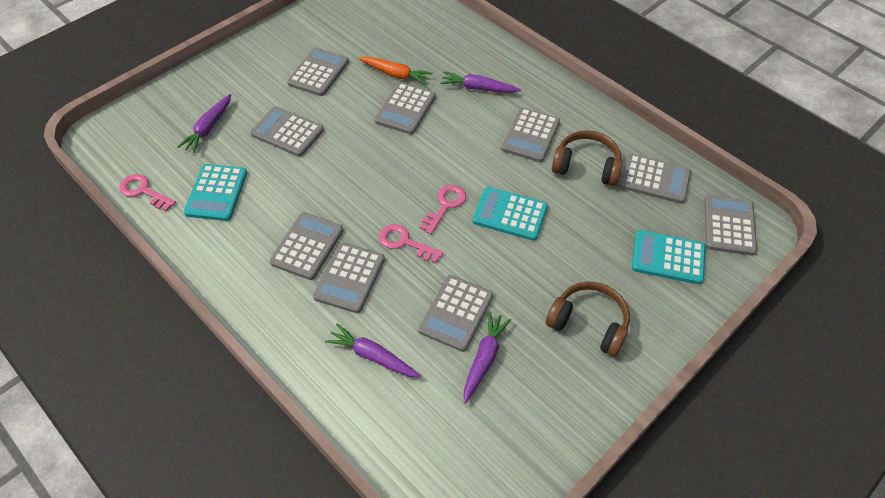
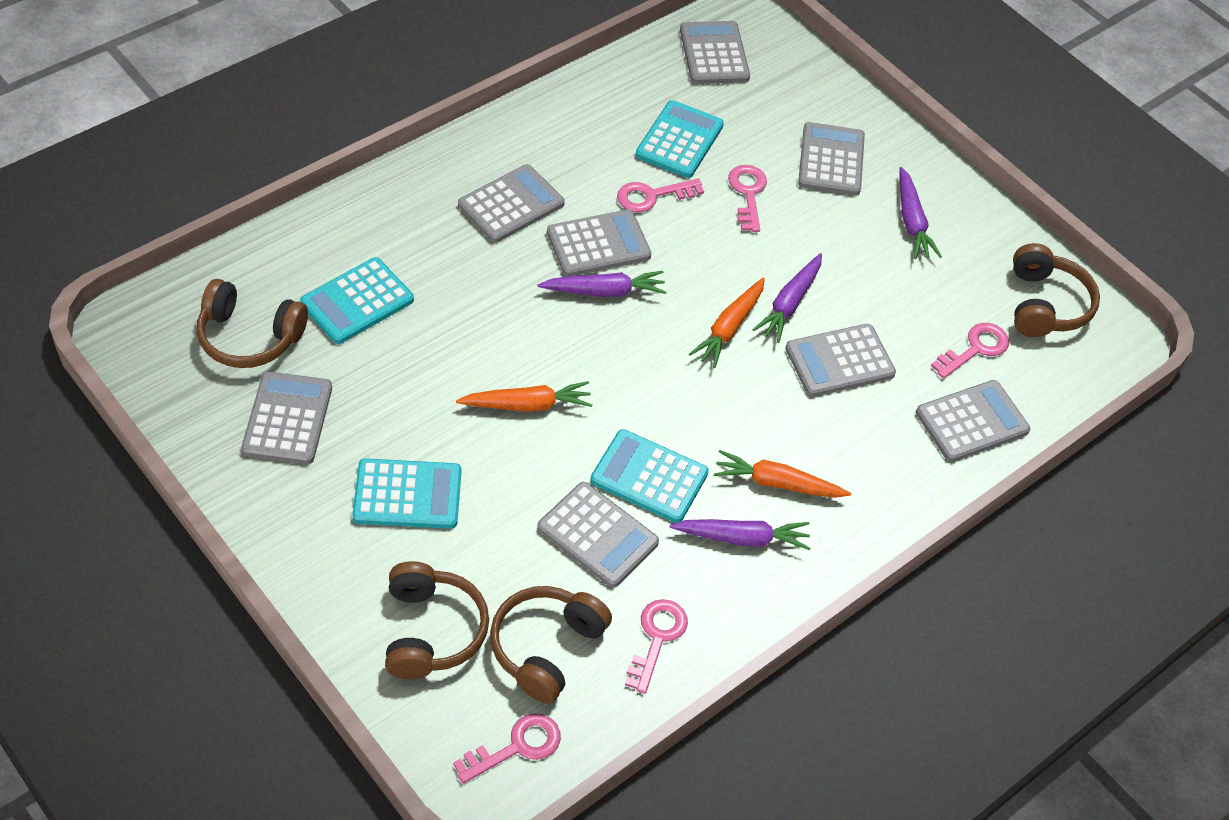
brown headphones: [546,282,630,357] [552,130,622,186] = 2 -> [197,279,308,368] [385,561,489,679] [490,586,612,704] [1013,243,1100,337] = 4
grey calculator: [250,106,324,157] [270,212,343,280] [287,47,349,96] [313,243,385,313] [374,82,436,135] [418,275,493,352] [501,108,560,162] [620,154,691,204] [704,194,757,256] = 9 -> [241,371,332,464] [458,164,565,243] [537,482,659,588] [547,209,651,277] [680,21,750,84] [785,324,896,397] [798,122,865,196] [916,380,1030,462] = 8
orange carrot: [358,57,433,85] = 1 -> [456,381,592,412] [689,278,765,368] [714,450,851,498] = 3
pink key: [119,174,176,211] [379,224,443,263] [420,185,466,234] = 3 -> [453,713,561,784] [617,178,704,212] [625,599,688,694] [728,165,767,232] [931,323,1009,379] = 5
turquoise calculator: [184,164,247,221] [472,187,548,241] [632,230,706,284] = 3 -> [300,257,414,344] [352,458,461,529] [590,429,709,523] [636,100,724,178] = 4

